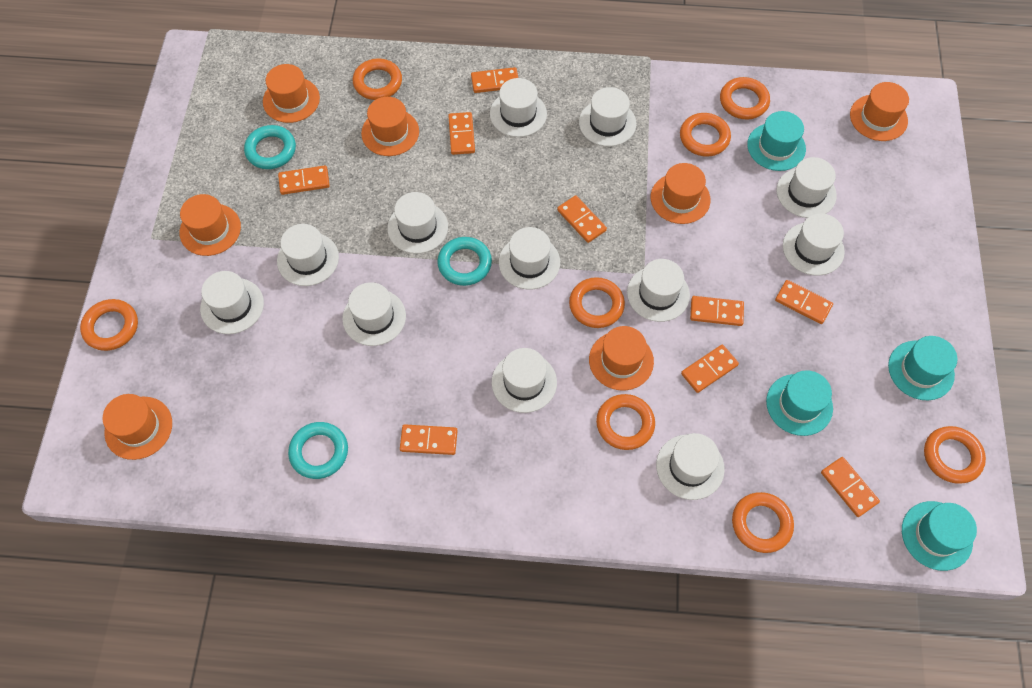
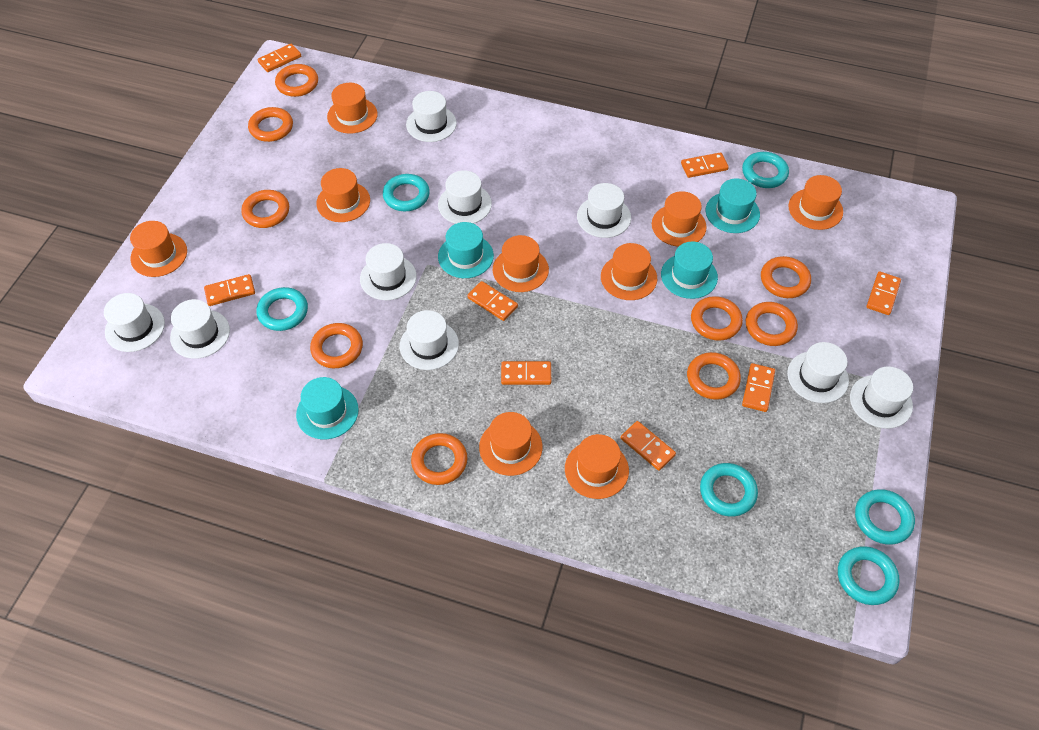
orange domino: [278,165,330,195] [400,424,458,455] [448,112,475,155] [471,67,518,93] [557,195,607,243] [681,345,739,393] [690,296,744,326] [775,280,833,324] [821,457,880,517] = 9 -> [204,274,255,306] [258,44,301,72] [467,281,518,321] [501,361,551,385] [621,421,676,471] [681,152,729,178] [742,363,775,412] [867,271,901,315] = 8
orange hat: [102,394,172,460] [180,194,241,256] [263,64,320,123] [361,97,419,156] [589,326,654,390] [651,163,710,224] [850,82,909,141] = 7 -> [130,221,187,277] [316,168,370,222] [327,83,378,134] [479,412,543,476] [493,235,549,292] [565,434,629,499] [601,243,657,300] [652,191,707,247] [789,175,843,230] = 9
orange ring: [80,299,138,351] [353,58,402,100] [569,277,625,328] [596,394,655,450] [680,113,731,156] [720,77,770,119] [732,492,794,553] [924,426,986,484] = 8 -> [241,190,289,228] [248,107,293,142] [275,64,318,97] [310,323,363,368] [411,433,467,485] [687,352,741,400] [691,296,743,341] [746,302,798,346] [761,256,811,298] = 9
turquoise ring: [244,125,296,169] [288,422,348,479] [437,237,492,286] = 3 -> [256,287,308,331] [383,174,430,211] [700,463,758,517] [742,152,789,188] [838,546,900,605] [855,489,915,545] = 6
white hat: [200,271,264,334] [277,224,339,286] [342,282,406,346] [387,192,448,254] [490,78,547,137] [492,348,557,413] [499,227,560,289] [579,87,636,147] [627,259,690,322] [656,433,725,500] [776,157,837,218] [783,213,845,276] = 12 -> [104,293,165,352] [170,299,230,359] [360,243,417,300] [400,310,459,370] [406,91,457,142] [438,170,492,224] [577,183,631,238] [787,342,849,403] [850,366,913,429] = 9

